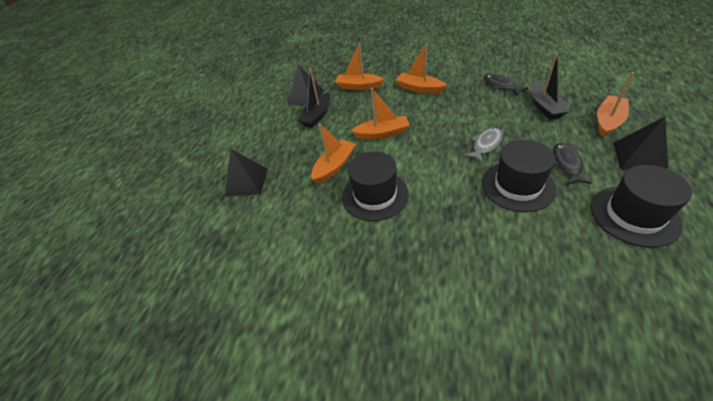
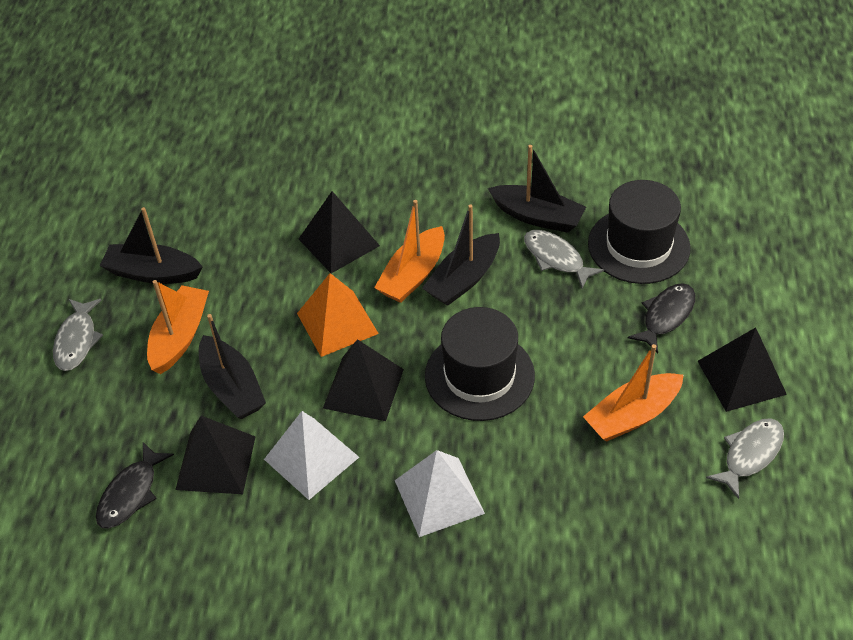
black boat: [297,68,330,128] [530,53,569,120] = 2 -> [100,207,203,284] [199,314,266,419] [422,204,500,306] [488,145,586,233] = 4
black hat: [342,151,409,221] [482,140,557,212] [591,165,692,247] = 3 -> [425,307,535,421] [588,180,691,284] = 2
black pyramid: [225,148,267,197] [288,65,324,106] [613,117,668,170] = 3 -> [175,416,256,494] [299,191,380,273] [323,339,404,421] [698,327,787,412] = 4
grey fish: [464,128,503,163] = 1 -> [53,299,103,371] [524,230,604,289] [706,418,784,499] = 3
orange boat: [311,124,355,184] [335,43,384,90] [351,88,410,140] [396,44,447,94] [597,72,634,137] = 5 -> [147,280,209,374] [374,200,445,303] [583,344,684,442] = 3
orange pyramid: none = 0 -> [297,273,379,357] = 1
white pyramid: none = 0 -> [264,411,359,500] [395,450,485,537] = 2

